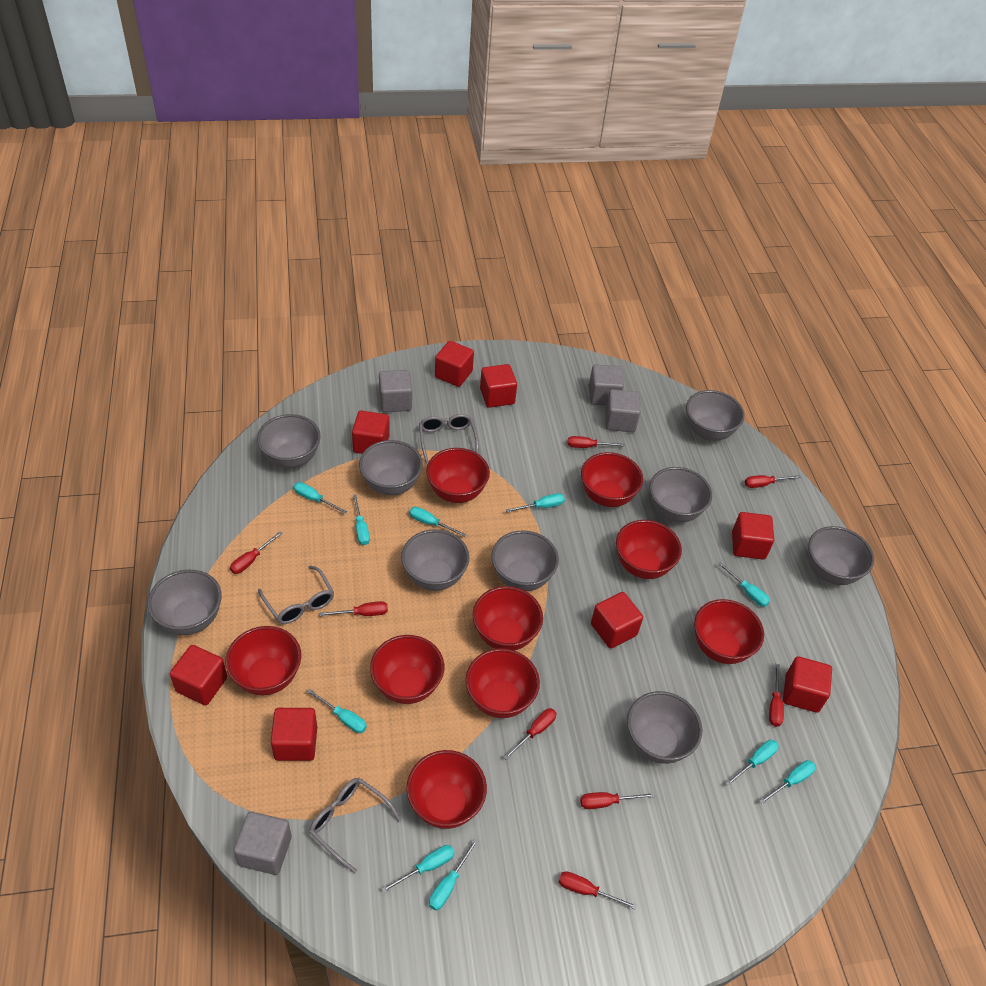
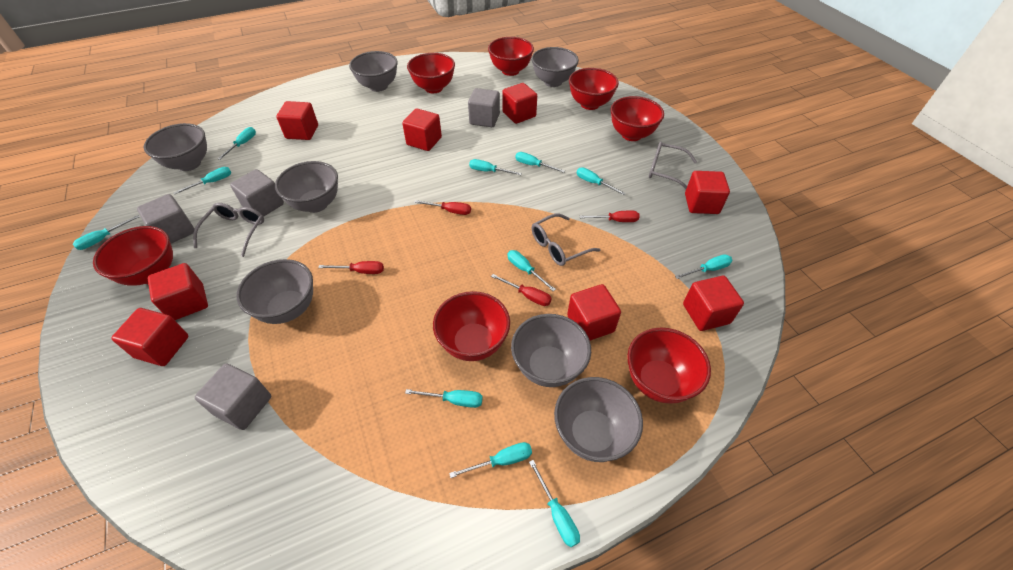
grey bowl: [148,570,222,635] [257,414,321,468] [359,440,423,495] [401,529,470,591] [491,530,559,591] [627,691,702,764] [649,467,712,522] [686,390,745,441] [808,526,874,585] = 9 -> [144,123,207,171] [236,259,313,324] [275,161,338,213] [349,51,398,92] [511,314,591,387] [531,47,579,87] [554,377,643,462] = 7
red bowl: [226,626,301,695] [370,635,444,704] [406,750,487,829] [426,448,490,503] [466,648,540,718] [473,586,543,651] [581,452,643,507] [616,520,682,579] [694,599,764,664] = 9 -> [93,226,173,286] [407,53,455,93] [433,291,510,361] [488,37,534,76] [569,68,619,110] [611,96,664,141] [627,328,711,404] = 7
red screwdriver: [230,531,283,574] [320,601,388,616] [504,708,557,760] [559,871,637,910] [568,436,625,448] [580,792,655,809] [745,475,801,488] [769,664,784,727] = 8 -> [318,261,384,274] [414,200,471,215] [491,274,552,306] [580,211,640,222] = 4
turquoise screwdriver: [294,482,347,514] [307,689,367,733] [353,494,370,545] [381,845,454,893] [409,507,466,537] [429,839,478,911] [506,493,565,513] [717,562,770,607] [725,740,779,787] [759,760,816,804] = 10 -> [73,215,140,250] [173,167,231,195] [218,127,256,160] [405,389,483,408] [449,442,532,478] [469,159,522,175] [507,250,556,291] [515,152,565,173] [529,460,580,547] [577,167,626,195] [675,254,732,279] = 11

